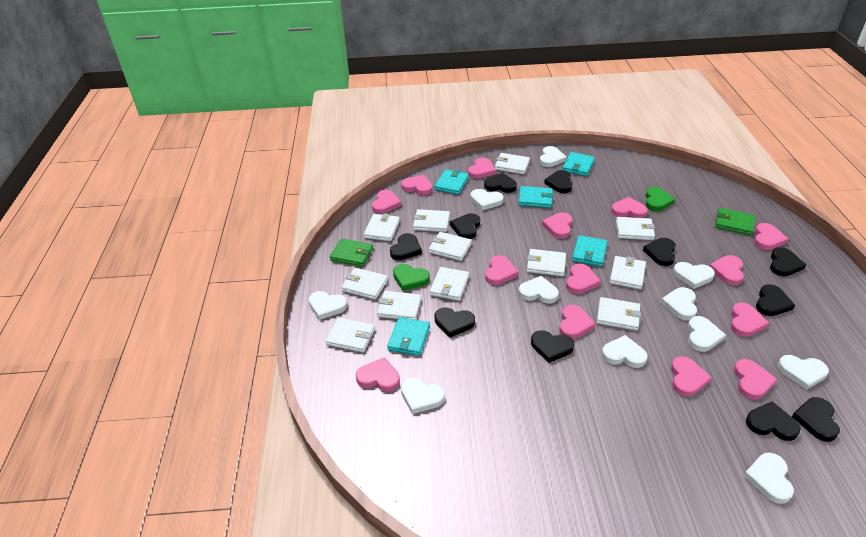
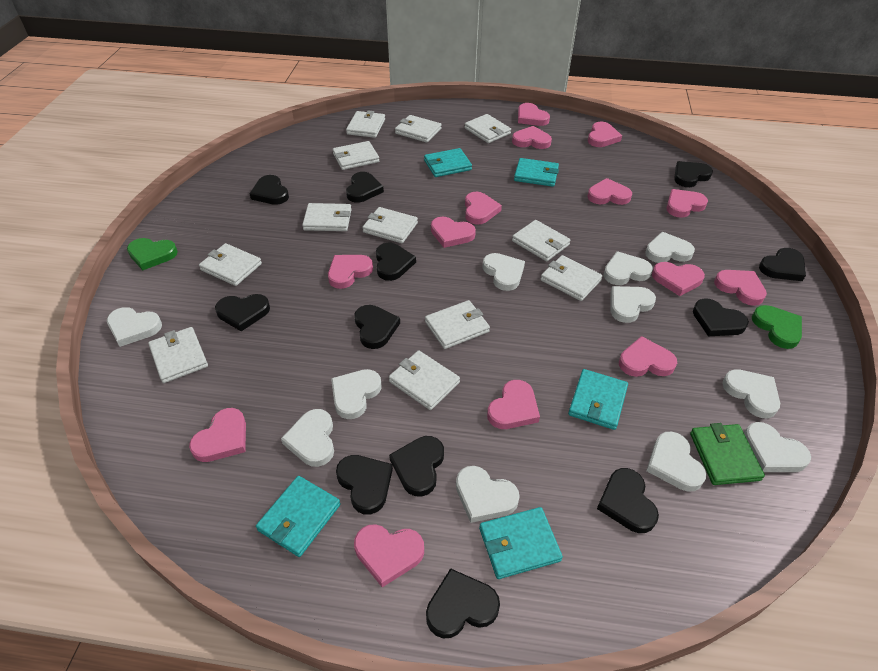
black heart: [390,233,422,260] [435,308,475,338] [450,213,480,239] [484,173,517,193] [531,330,574,363] [544,170,572,193] [643,238,676,266] [746,401,801,441] [756,284,795,316] [770,247,806,276] [792,397,840,442] = 11 -> [215,294,270,331] [250,175,289,205] [336,455,393,514] [346,172,384,203] [355,305,400,349] [376,243,416,281] [389,436,444,497] [426,568,500,639] [597,468,659,533] [674,161,713,187] [693,299,749,336] [759,248,806,281] = 12
green wallet: [330,239,373,266] [715,208,755,235] = 2 -> [690,423,765,485] = 1

